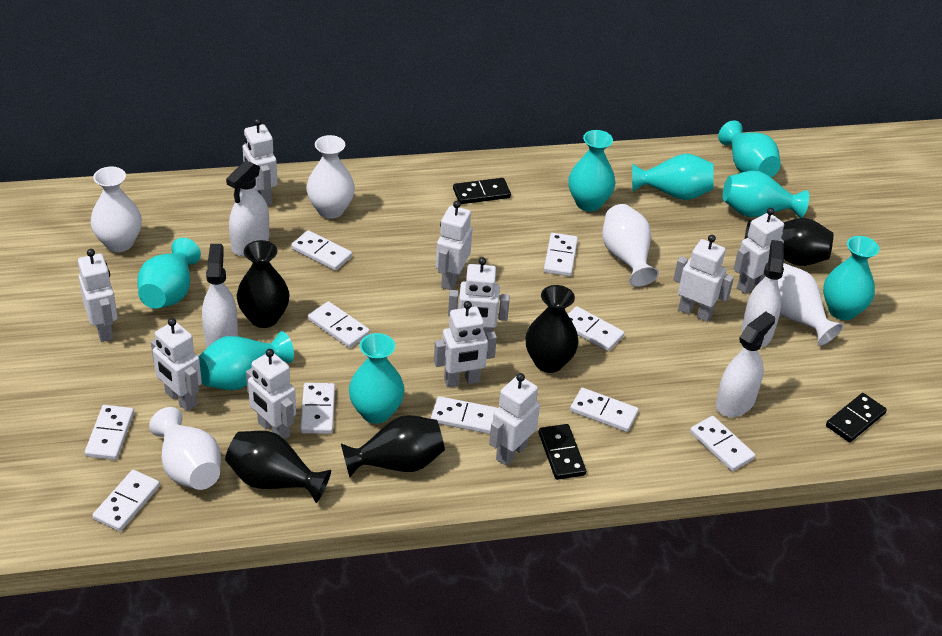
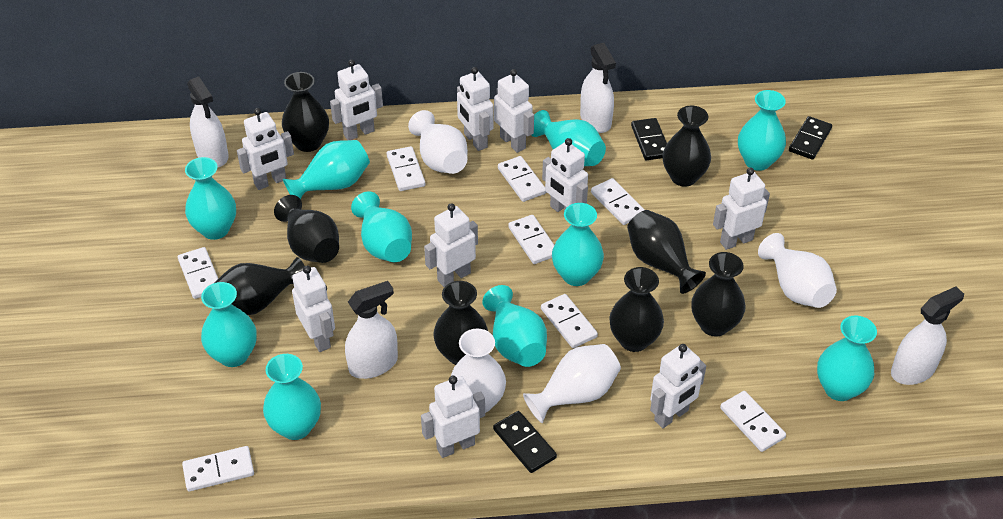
black vase: [225,431,331,503] [237,240,290,328] [341,415,445,477] [526,285,579,373] [745,218,833,266] = 5 -> [214,257,304,315] [274,195,339,263] [282,72,329,152] [433,281,488,365] [609,267,664,352] [627,210,706,294] [663,106,711,187] [691,252,746,337] = 8
turquoise vase: [137,238,201,309] [198,331,294,390] [349,333,405,424] [568,130,615,212] [632,154,714,200] [718,120,781,177] [723,171,809,218] [823,236,879,320] = 8 -> [185,157,236,240] [201,282,257,367] [263,354,321,440] [283,140,370,199] [351,191,412,262] [482,285,547,367] [531,110,606,167] [552,203,604,286] [738,90,786,171] [817,316,877,401] = 10
white domino: [85,405,134,460] [93,470,160,531] [291,230,352,271] [300,383,335,434] [308,301,370,348] [431,396,497,434] [544,233,578,276] [568,306,624,351] [570,388,639,432] [690,416,755,471] = 10 -> [178,247,218,299] [182,446,254,491] [387,146,425,191] [498,156,546,202] [508,215,554,264] [541,294,598,348] [591,178,645,225] [720,391,786,452] = 8
white vase: [90,167,142,252] [149,407,221,490] [306,135,355,219] [602,204,659,287] [778,263,843,346] = 5 -> [408,110,468,174] [451,329,506,413] [523,344,621,423] [758,233,837,308] = 4

